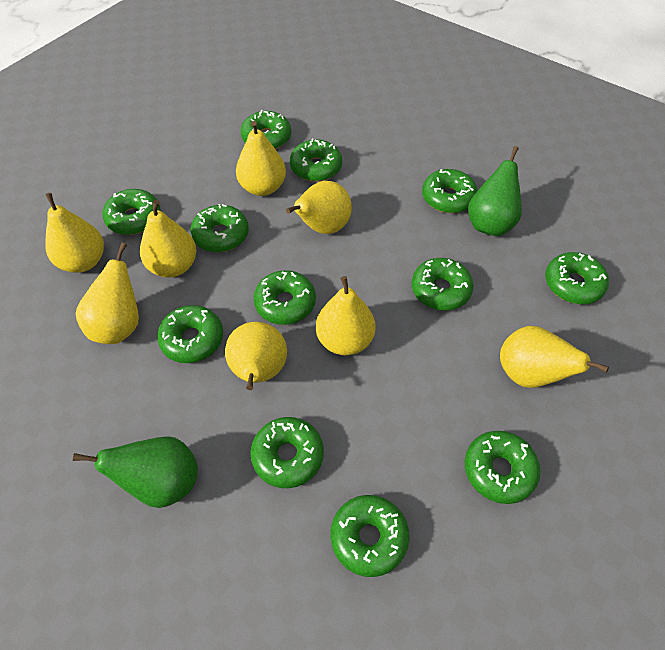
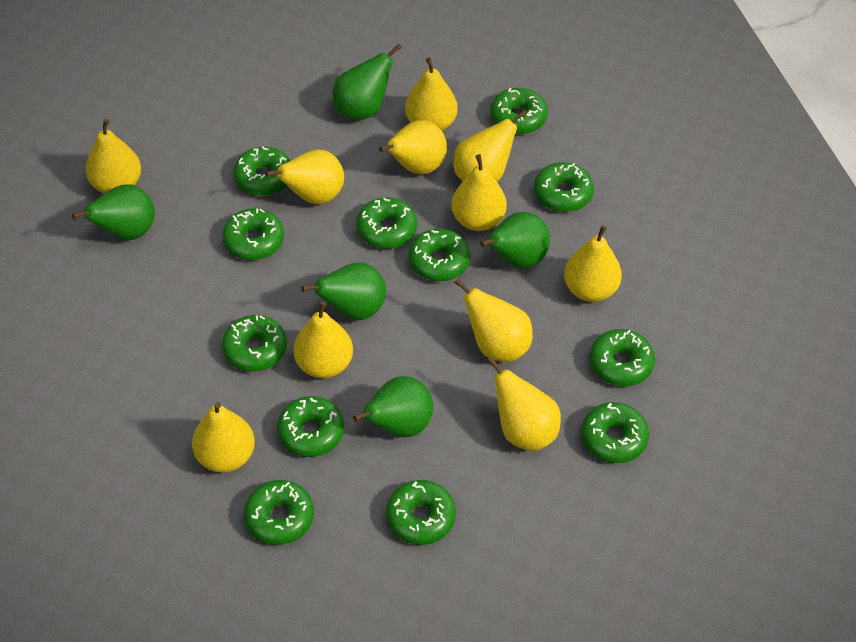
green pear: [73,436,198,508] [468,146,522,236] = 2 -> [72,184,155,240] [301,262,386,320] [332,44,402,121] [353,376,433,437] [480,212,550,268] = 5
yellow pear: [45,193,104,273] [76,243,139,344] [140,200,196,278] [225,322,287,390] [236,121,286,196] [286,181,352,234] [316,276,375,355] [500,326,609,388] = 8 -> [86,119,141,194] [192,402,255,473] [265,149,344,204] [294,301,353,378] [379,120,447,174] [405,57,458,131] [451,154,507,231] [454,110,527,182] [454,278,533,362] [487,356,561,451] [564,225,622,302] = 11

